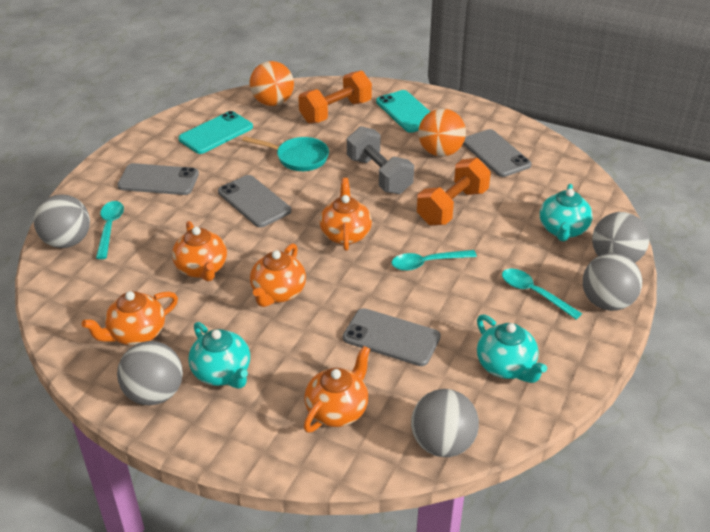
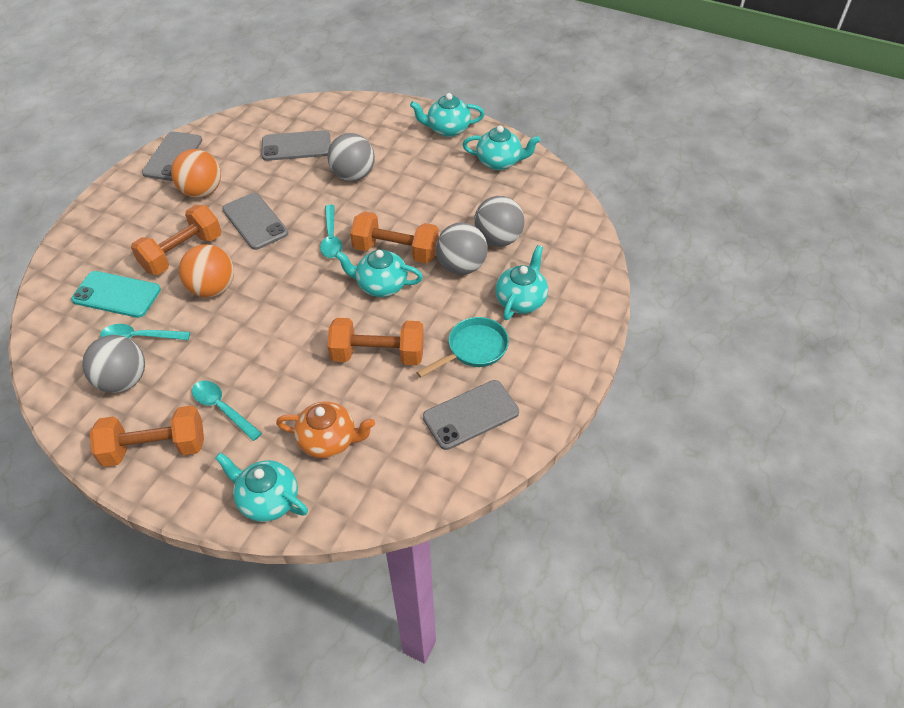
grey ball: [34,194,90,248] [117,341,183,405] [411,389,479,457] [583,253,642,311] [592,212,649,263] = 5 -> [82,335,145,393] [328,133,375,181] [436,222,487,275] [474,196,524,247] = 4
grey dumbbell: [347,126,414,194] = 1 -> none = 0
orange dumbbell: [298,71,372,123] [417,158,491,225] = 2 -> [90,406,204,467] [131,205,221,275] [327,318,424,365] [350,211,439,263] = 4
orange teapot: [82,291,178,345] [172,221,227,281] [250,243,306,307] [304,346,370,433] [320,178,372,251] = 5 -> [276,401,375,458] = 1
turquoise phone: [178,111,253,154] [376,90,430,133] = 2 -> [71,271,161,318] = 1
turquoise teapot: [188,322,250,389] [477,314,547,383] [540,184,593,241] = 3 -> [215,453,308,522] [335,249,423,297] [410,93,485,137] [462,126,540,170] [495,245,548,320] = 5

